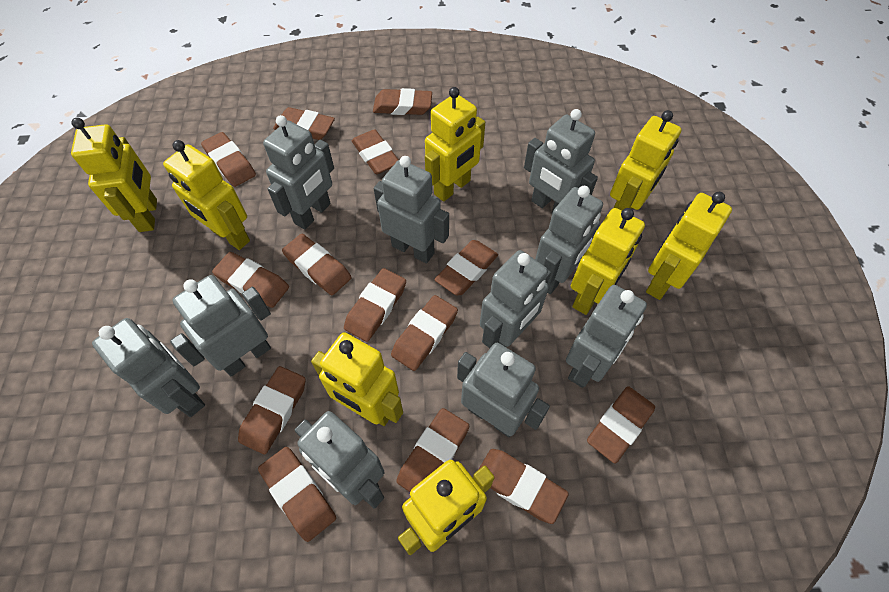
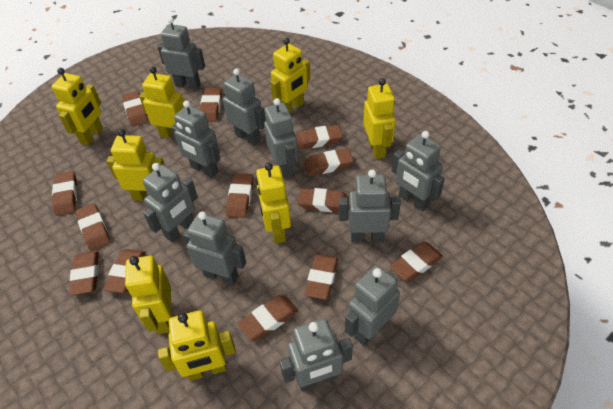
brown eraser: [201,132,256,187] [212,252,289,308] [238,366,306,455] [258,447,336,542] [273,107,335,140] [282,234,352,295] [344,268,406,342] [352,129,399,174] [373,88,432,115] [391,295,458,371] [396,408,469,492] [435,240,498,295] [478,449,569,524] [587,386,655,464] = 14 -> [52,171,77,216] [70,251,99,296] [76,203,110,251] [103,249,146,293] [122,91,148,127] [200,88,222,122] [226,173,253,218] [238,295,298,341] [296,125,343,150] [298,188,349,212] [304,148,354,176] [305,254,338,300] [390,241,443,282] = 13

